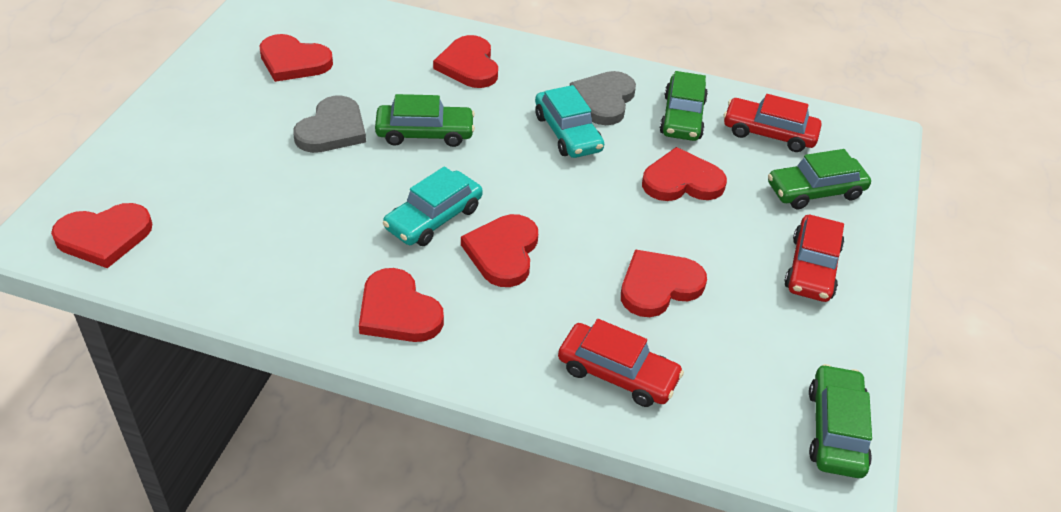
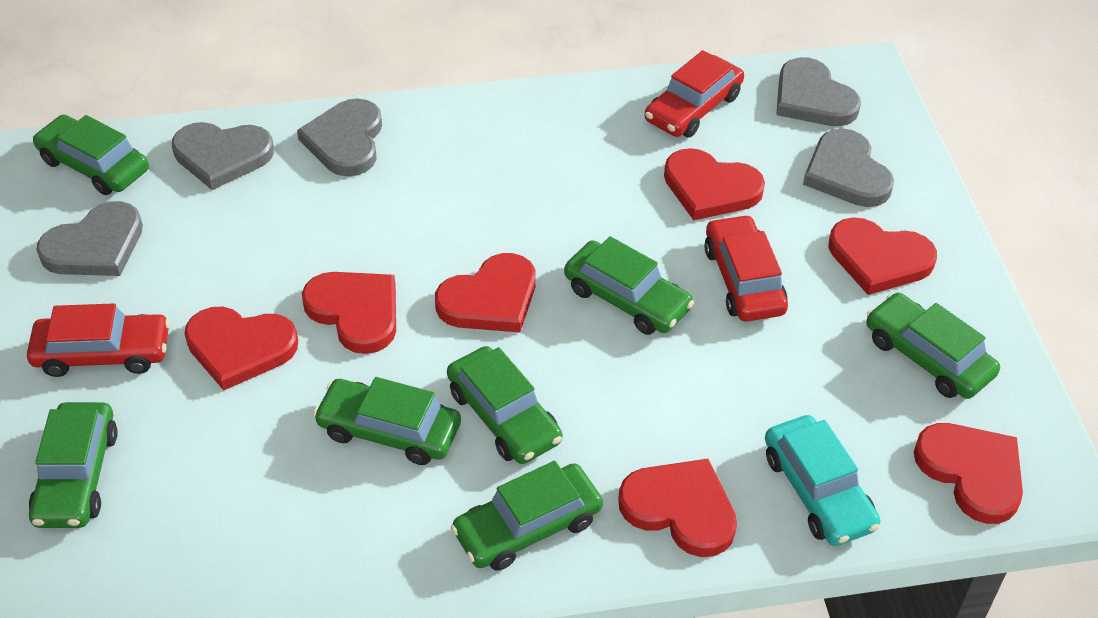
green car: [375,94,475,147] [660,71,708,141] [768,149,871,209] [809,364,872,478] = 4 -> [29,402,118,528] [33,115,149,195] [313,377,461,465] [447,346,562,464] [451,461,603,571] [564,236,694,335] [866,292,1000,399] = 7
grey heart: [293,95,366,153] [570,71,636,125] = 2 -> [36,201,143,276] [172,122,274,190] [297,98,382,176] [776,57,861,126] [803,129,894,207] = 5
turquoise car: [383,166,483,246] [535,85,604,158] = 2 -> [765,415,881,546] = 1

